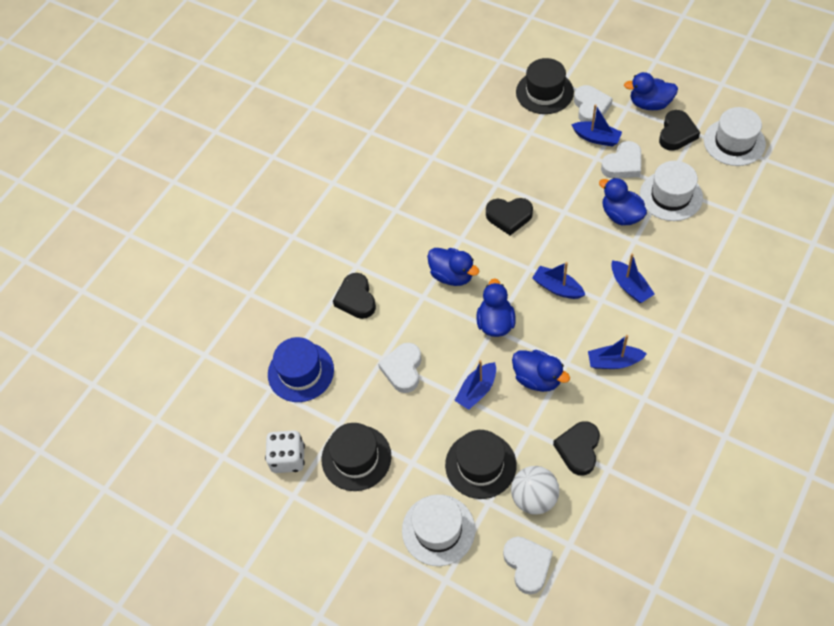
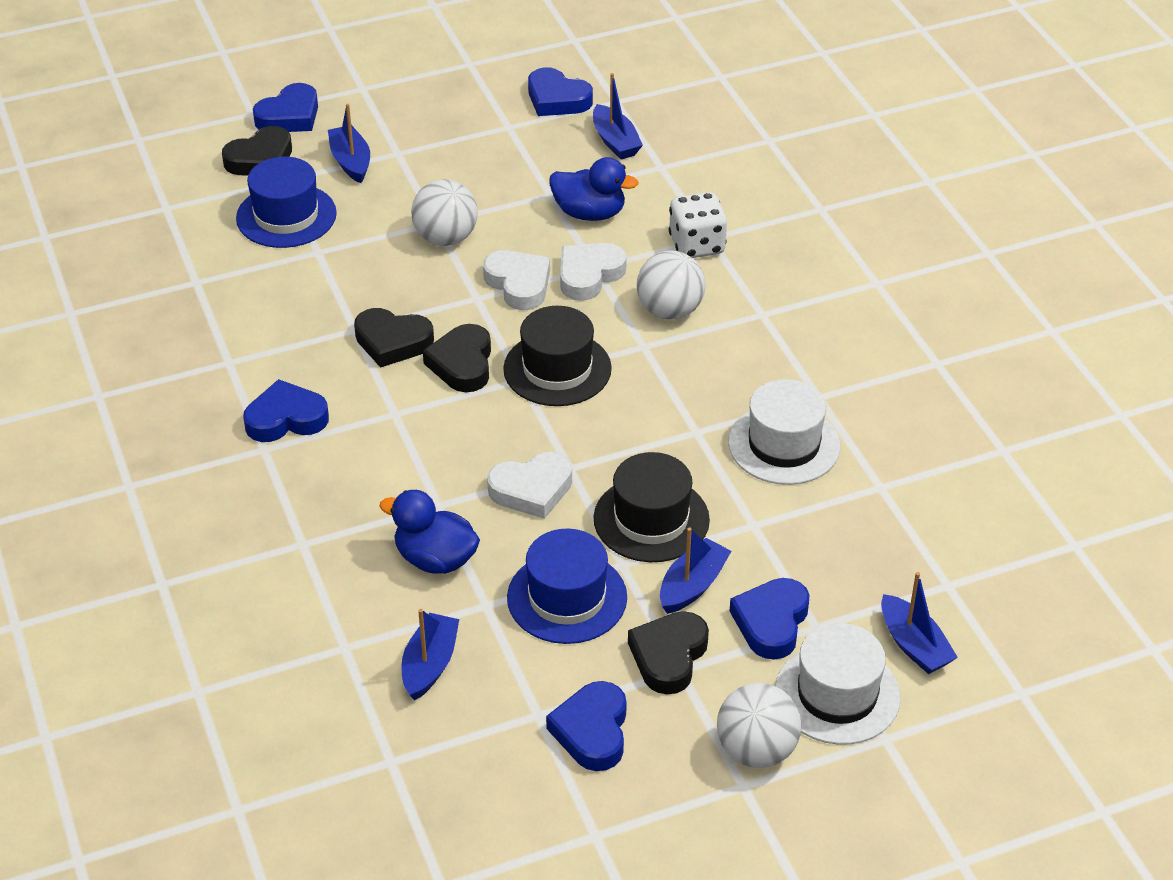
black hat: [322,423,391,491] [445,430,517,499] [516,58,574,114] = 3 -> [503,306,612,406] [593,452,710,562] = 2
blue duck: [427,248,479,286] [476,278,516,337] [512,350,570,392] [599,178,647,225] [624,72,678,110] = 5 -> [379,490,480,574] [549,157,639,221] = 2
blue hat: [268,337,334,402] = 1 -> [236,157,337,248] [507,529,627,644] = 2
blue heart: none = 0 -> [243,379,329,442] [253,83,318,132] [528,67,593,116] [546,681,627,771] [729,578,809,660] = 5
white ball: [511,466,559,515] = 1 -> [411,179,478,246] [637,251,706,319] [717,683,801,768] = 3
white hat: [402,495,475,566] [640,161,703,221] [704,107,766,166] = 3 -> [728,379,841,485] [775,623,901,745] = 2
white heart: [378,343,422,393] [503,537,553,595] [574,85,613,122] [601,141,641,178] = 4 -> [483,250,550,310] [487,452,572,519] [560,243,627,301] = 3

